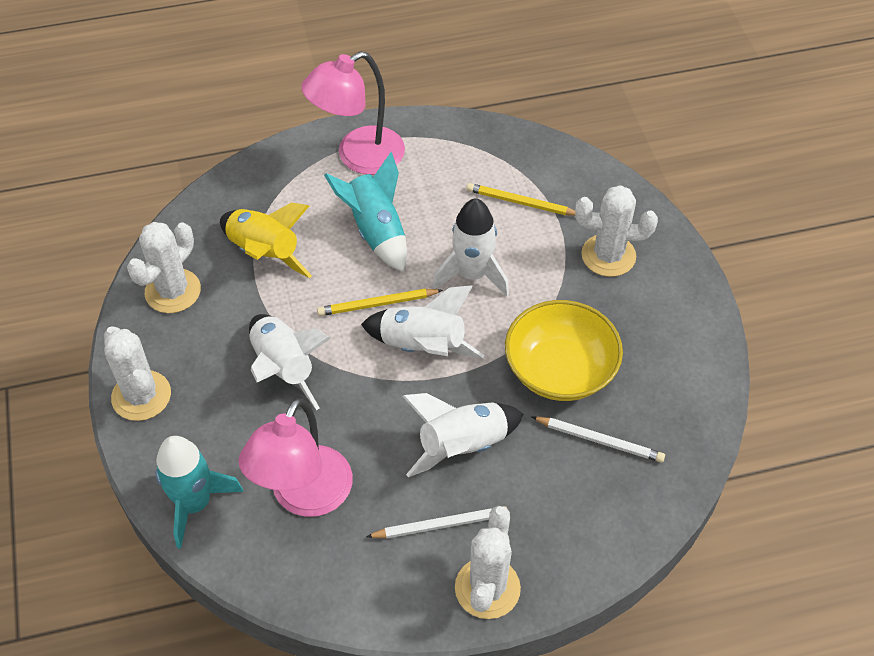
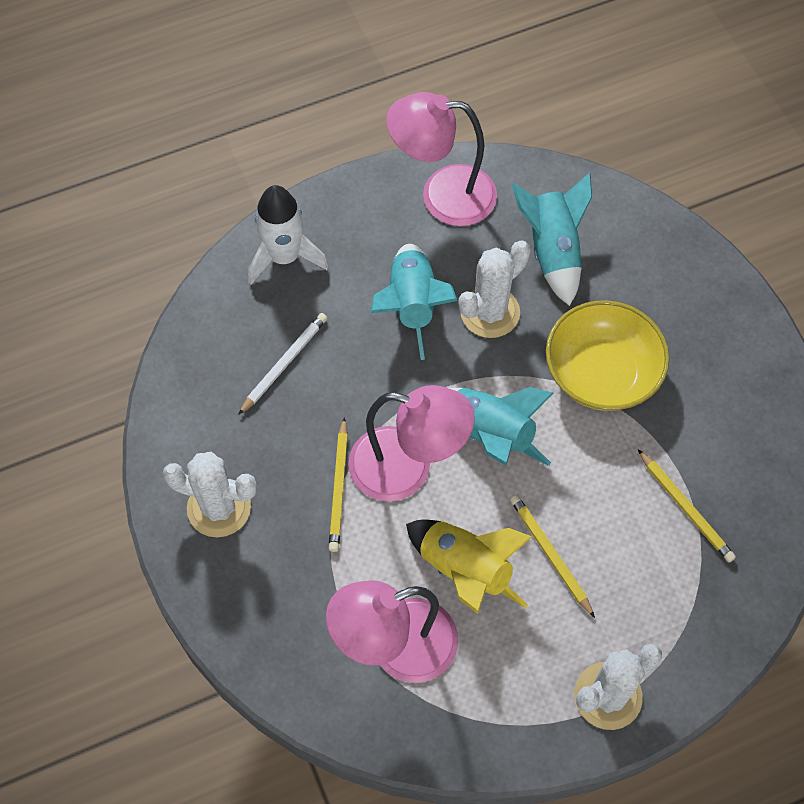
pink lamp: [238,398,353,517] [301,51,405,175] = 2 -> [326,580,458,682] [348,385,475,501] [386,92,497,226] = 3
turquoise rocket: [155,436,244,549] [324,152,407,272] = 2 -> [371,244,457,360] [449,387,554,466] [512,173,592,306] = 3
white cactus: [104,326,171,421] [127,222,201,313] [455,506,521,619] [575,185,658,277] = 4 -> [163,452,257,537] [459,240,531,338] [574,644,662,730] = 3
white pencil: [366,506,508,539] [532,416,665,463] = 2 -> [238,313,327,415] = 1
white rocket: [249,314,331,410] [361,286,484,358] [402,393,523,477] [432,198,509,296] = 4 -> [248,185,329,285] = 1
yellow pencil: [317,289,443,316] [466,183,575,216] = 2 -> [329,417,348,552] [510,494,595,618] [638,449,736,562] = 3

